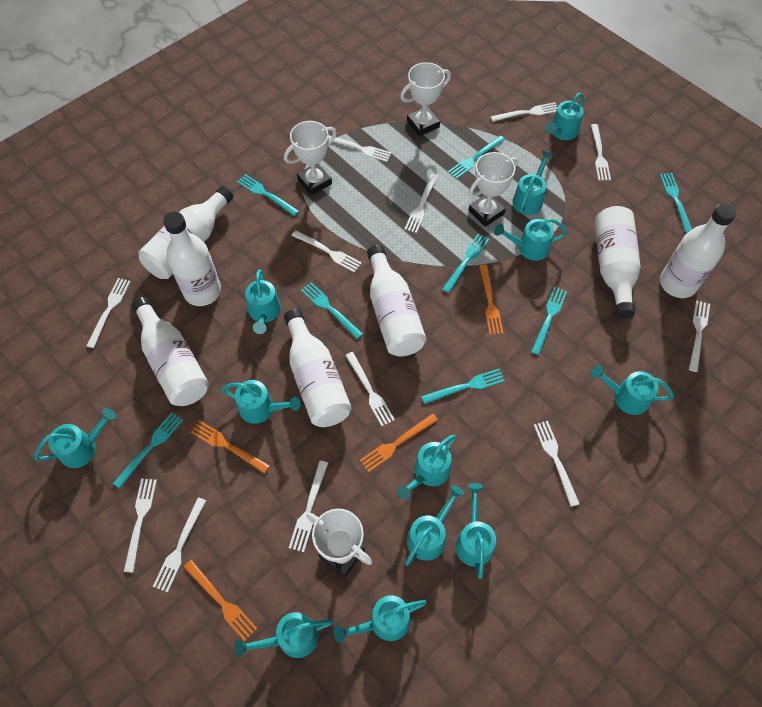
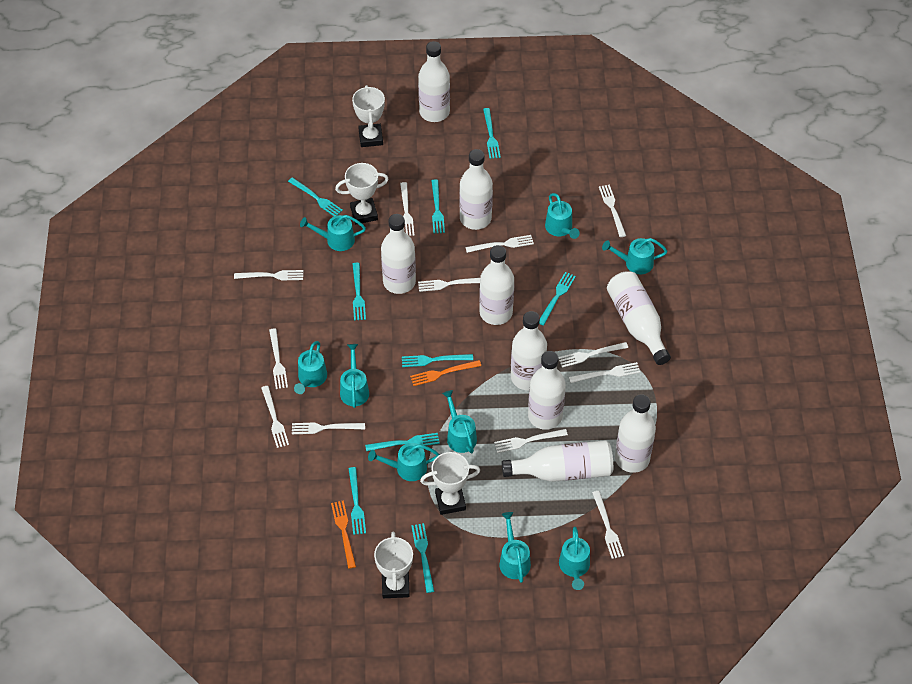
orange fork: [184,560,258,641] [191,421,270,473] [360,414,438,472] [479,264,503,335] = 4 -> [331,500,356,569] [410,360,481,386] = 2
turquoise fork: [113,412,183,488] [237,174,299,216] [301,282,363,339] [421,369,505,404] [442,233,489,293] [448,136,505,179] [531,287,567,355] [660,173,692,233] = 8 -> [288,177,343,216] [348,467,366,535] [353,263,366,320] [365,433,440,451] [402,354,473,367] [411,523,434,593] [431,180,445,234] [483,108,501,159] [539,272,576,325] = 9
turquoise watering can: [34,408,116,468] [221,380,301,424] [235,612,333,658] [245,269,281,334] [334,595,427,643] [397,435,456,500] [405,485,464,566] [455,483,496,579] [494,218,568,261] [512,150,553,215] [545,93,584,140] [591,366,674,415] = 12 -> [294,341,327,394] [300,215,366,251] [340,344,369,408] [368,443,440,481] [442,390,477,453] [499,512,531,583] [545,193,579,239] [559,527,590,590] [602,238,667,274] = 9
white bottle: [131,297,209,406] [138,186,233,279] [163,212,221,306] [284,309,352,427] [367,245,427,356] [595,206,641,319] [660,203,736,298] = 7 -> [381,214,416,294] [418,41,450,122] [459,149,493,230] [479,245,514,325] [502,440,613,482] [511,311,547,390] [528,351,566,430] [607,271,671,365] [615,394,656,473] = 9

